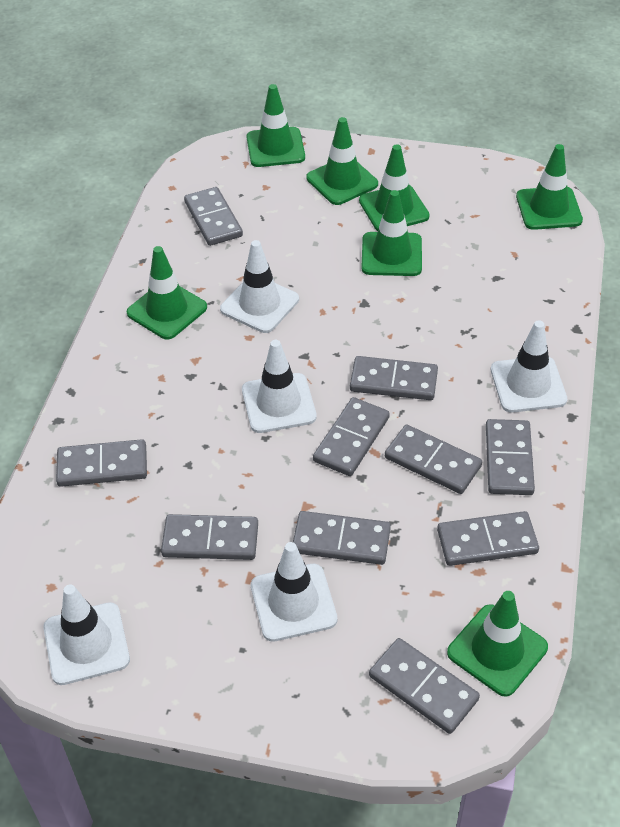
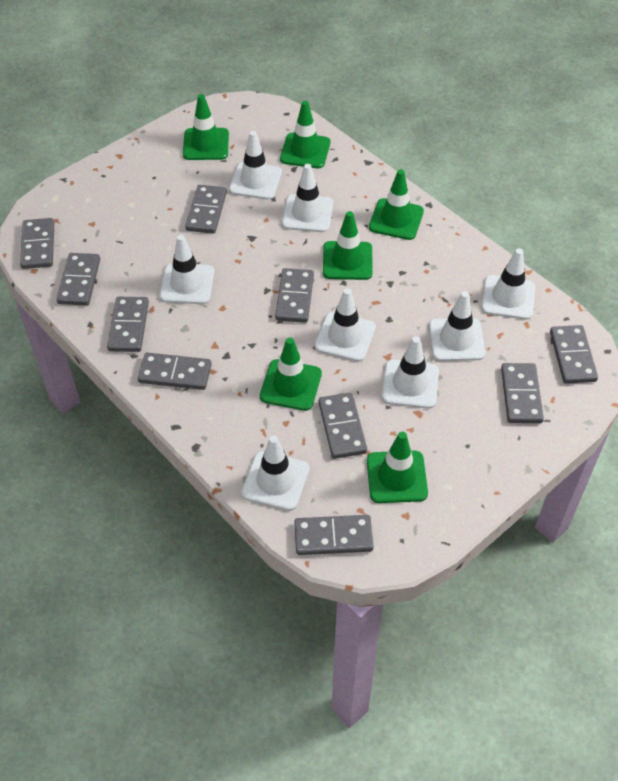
green traffic cone: [126,246,207,340] [246,84,305,167] [306,117,378,205] [359,144,430,231] [361,190,422,276] [447,591,548,697] [516,144,583,230] = 7 -> [183,94,229,160] [260,337,322,411] [280,101,330,168] [323,211,372,280] [367,432,428,503] [369,169,424,240] = 6
white traffic cone: [43,584,130,685] [220,240,299,333] [242,340,317,433] [251,542,337,642] [491,320,567,413] = 5 -> [160,235,214,304] [229,131,282,200] [241,436,310,511] [282,164,333,232] [315,288,376,362] [382,337,439,409] [429,291,486,361] [481,248,535,320] = 8

